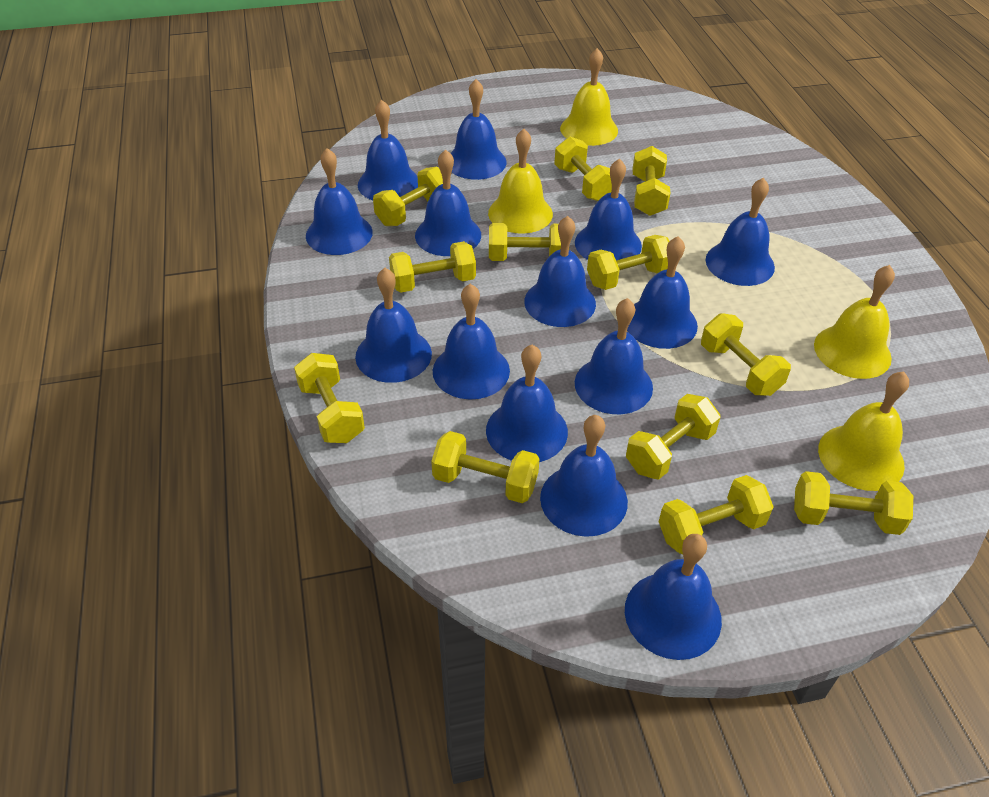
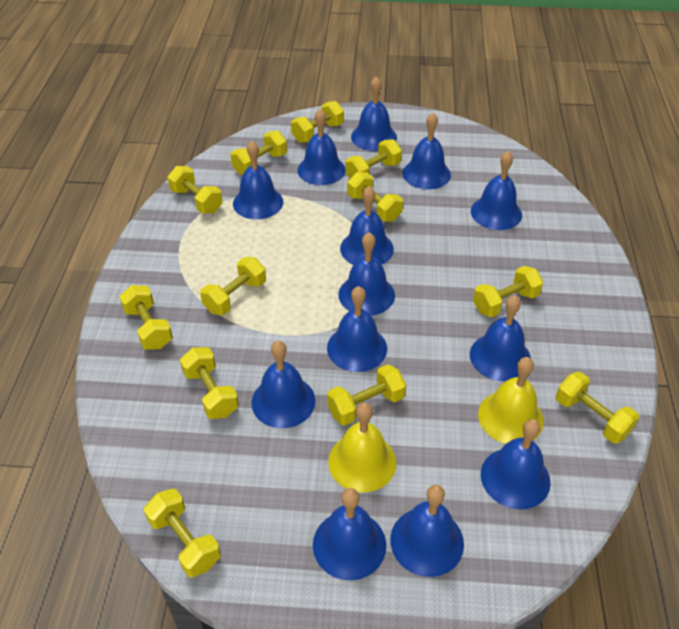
blue bell: [306,148,373,255] [355,268,432,383] [358,99,418,200] [415,149,481,256] [433,284,510,399] [450,79,507,180] [486,345,568,462] [524,216,596,327] [540,415,628,537] [575,158,642,260] [575,298,653,414] [625,534,722,660] [627,236,698,349] [706,178,775,286] = 14 -> [233,141,283,219] [252,341,316,428] [297,109,346,185] [313,488,386,581] [327,286,387,372] [338,232,395,316] [340,186,394,265] [351,76,397,151] [390,485,464,577] [402,113,451,189] [470,295,531,381] [471,151,522,230] [481,419,551,510] = 13
yellow bell: [488,129,553,234] [560,48,618,146] [814,265,895,379] [818,372,909,491] = 4 -> [328,403,396,493] [478,357,544,444] = 2

